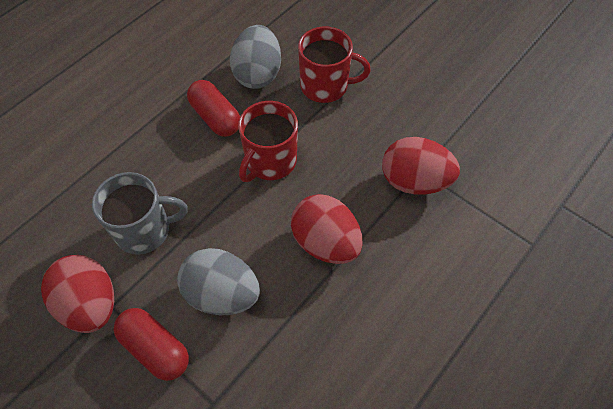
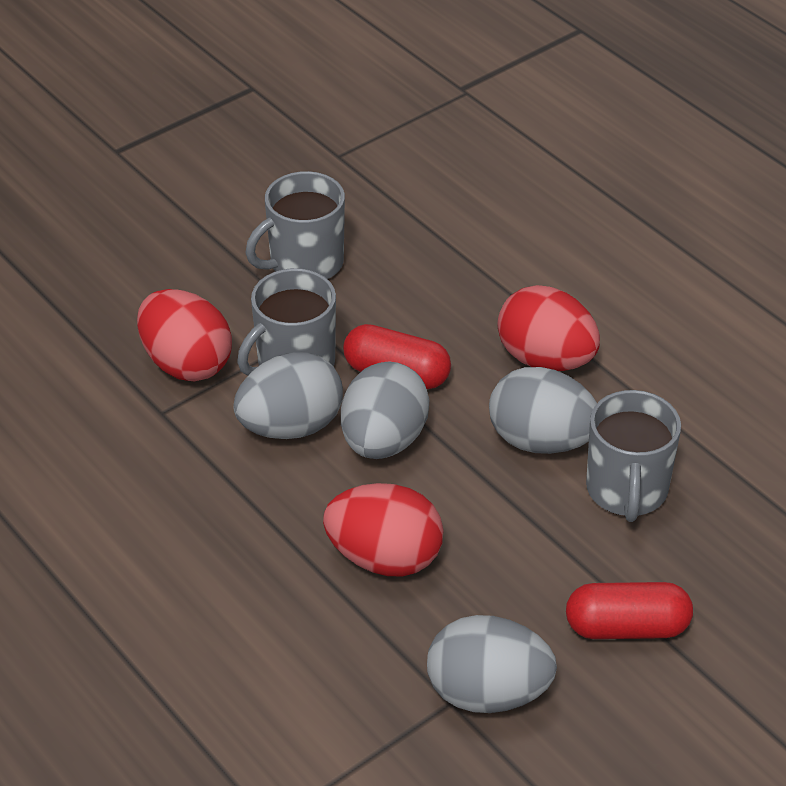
grey egg: [177,248,260,315] [230,25,281,89] = 2 -> [233,352,343,439] [341,361,429,459] [427,615,557,713] [489,367,597,454] = 4
grey mug: [92,172,188,255] = 1 -> [237,268,336,376] [246,171,345,279] [586,390,681,522] = 3
red mug: [238,101,298,182] [298,27,371,103] = 2 -> none = 0

